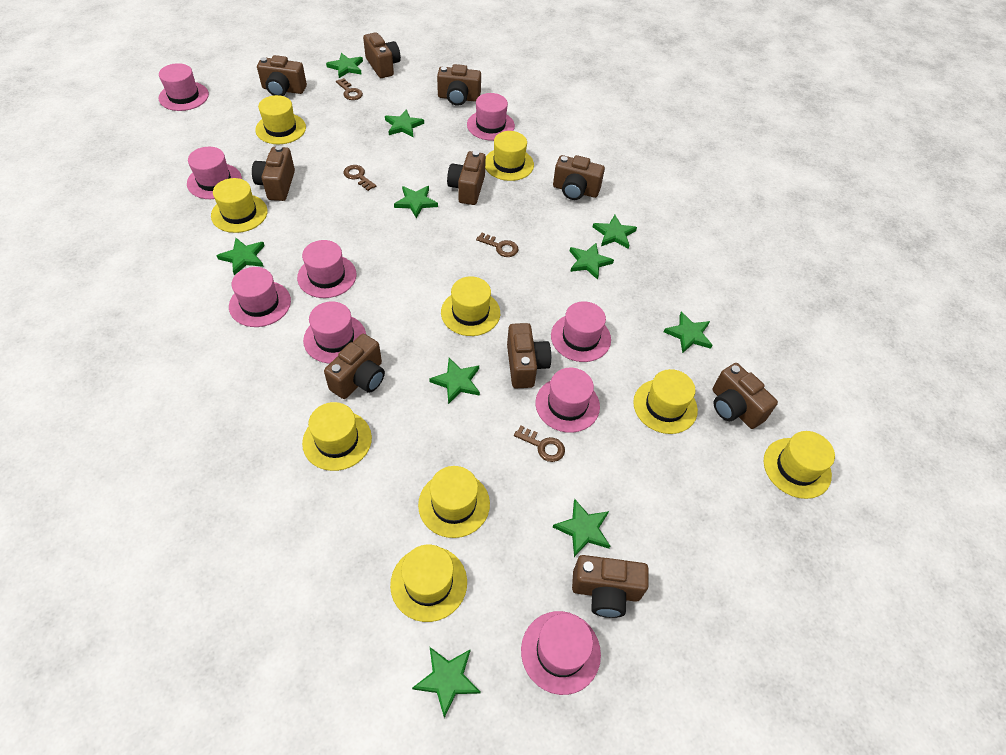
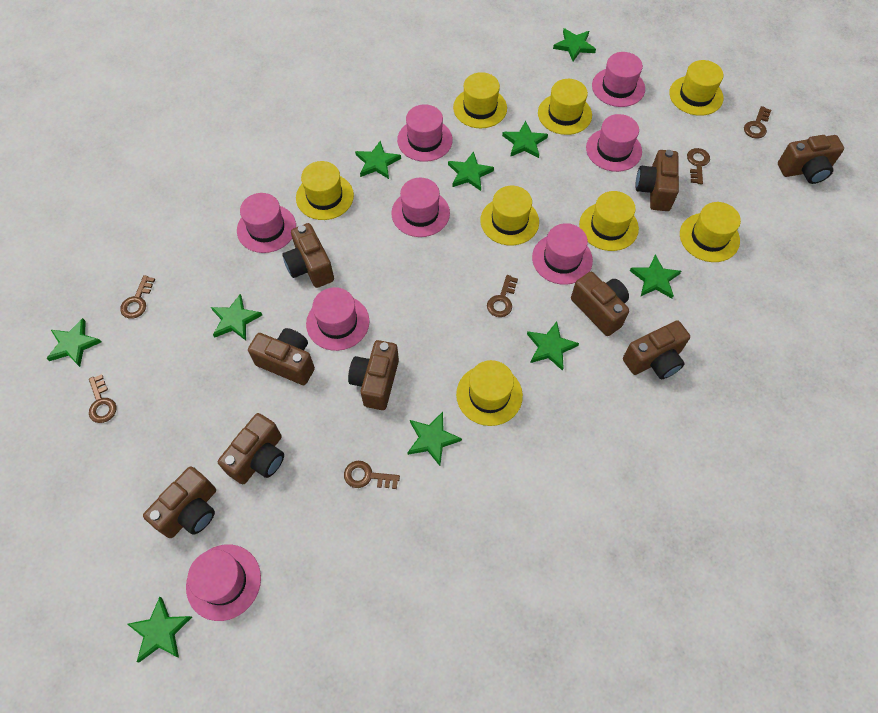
brown camera: [252,146,295,201] [257,55,307,96] [324,334,385,399] [363,32,401,78] [437,64,481,106] [447,151,486,205] [507,323,551,388] [553,155,605,200] [572,555,649,618] [712,363,778,429] = 10 -> [143,466,216,538] [218,413,284,484] [248,328,315,385] [282,223,334,288] [348,340,399,410] [571,272,629,336] [623,320,690,379] [635,150,679,211] [778,135,844,184] = 9
brown key: [336,78,363,100] [344,165,376,191] [476,233,519,257] [514,426,565,462] = 4 -> [89,374,117,423] [120,275,155,319] [344,461,400,489] [487,275,518,317] [687,148,710,184] [744,106,771,139] = 6
pink hat: [159,63,209,111] [187,147,242,199] [229,267,291,327] [297,240,356,298] [303,301,366,364] [467,93,515,141] [521,611,601,695] [535,368,600,433] [551,301,611,362] = 9 -> [186,544,261,621] [237,193,296,253] [306,287,369,351] [391,178,450,237] [397,104,453,162] [532,223,593,285] [586,114,642,172] [592,52,645,107] = 8
yellow hat: [211,178,268,233] [255,95,306,144] [302,402,372,471] [390,545,467,622] [418,466,490,538] [441,276,500,336] [485,131,534,181] [633,369,698,434] [764,431,835,499] = 9 -> [296,161,354,220] [453,72,507,128] [456,360,523,426] [480,186,539,246] [538,79,592,135] [579,191,639,251] [669,60,723,116] [680,202,741,262] = 8

